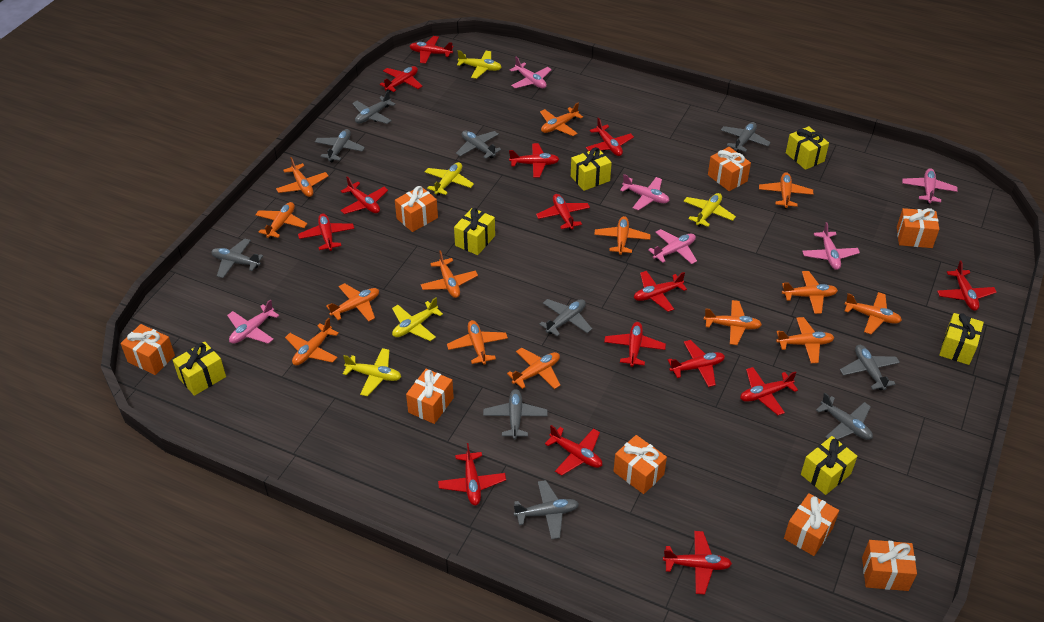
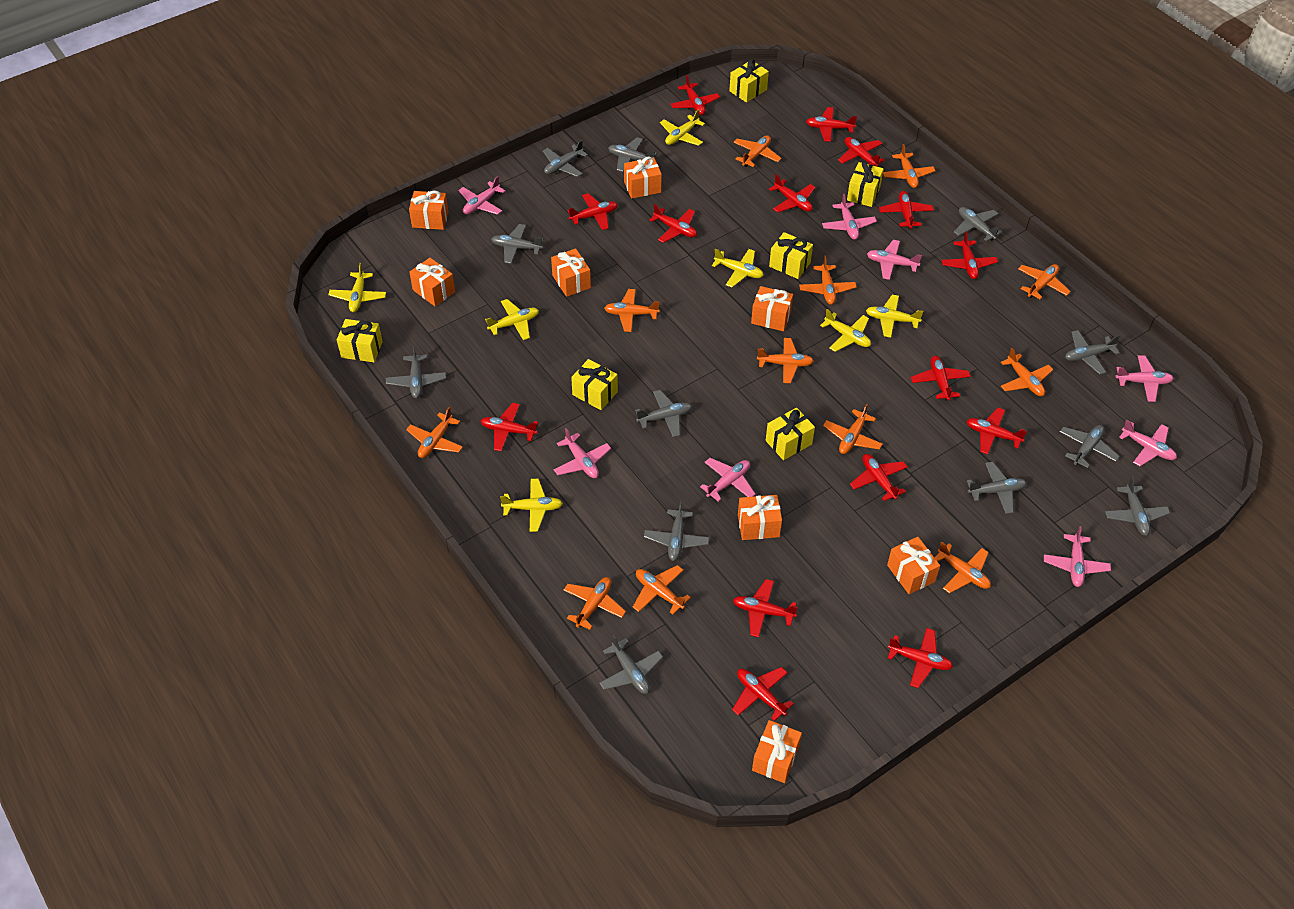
grey plane: [211,239,263,278] [315,129,365,163] [352,90,396,124] [456,131,501,159] [483,389,548,439] [514,480,579,540] [539,299,592,336] [721,122,771,152] [816,393,873,440] [840,345,900,390] = 10 -> [386,346,446,398] [491,224,543,264] [543,140,588,177] [600,635,663,694] [608,137,657,172] [635,390,692,437] [644,501,709,561] [954,207,1002,241] [967,462,1026,514] [1060,425,1119,468] [1065,330,1120,375] [1105,477,1170,536] = 12
orange plane: [255,202,307,239] [276,157,328,197] [285,318,339,366] [326,283,379,321] [421,250,478,298] [447,320,508,365] [507,348,561,389] [540,103,583,136] [594,216,651,255] [704,300,762,345] [759,172,813,209] [776,317,834,363] [782,271,838,314] [844,292,902,334] = 14 -> [406,407,463,458] [564,577,626,630] [604,289,660,332] [633,565,691,615] [733,135,781,167] [757,338,814,383] [799,256,857,305] [823,404,883,454] [883,144,935,188] [934,541,991,593] [1001,348,1053,396] [1018,264,1071,299] = 12
pink plane: [227,299,279,344] [510,57,552,88] [620,174,669,211] [648,229,697,264] [802,222,860,270] [902,168,957,204] = 6 -> [458,176,505,215] [554,428,611,478] [700,458,756,502] [822,194,877,240] [867,240,922,280] [1044,526,1111,587] [1115,355,1174,402] [1119,420,1177,466] = 8
yellow plane: [343,348,401,396] [392,297,443,341] [425,162,474,196] [457,50,502,79] [684,193,736,227] = 5 -> [328,263,386,312] [485,299,539,340] [500,479,563,532] [660,109,705,146] [712,249,764,287] [820,309,871,352] [866,295,923,338] = 7

